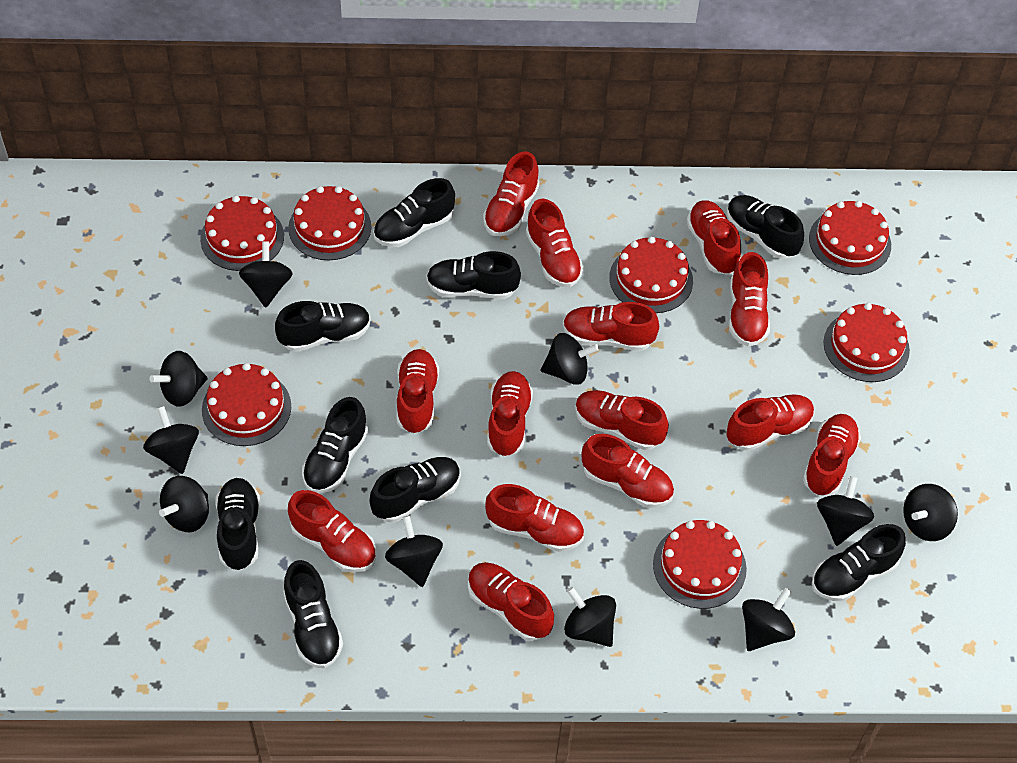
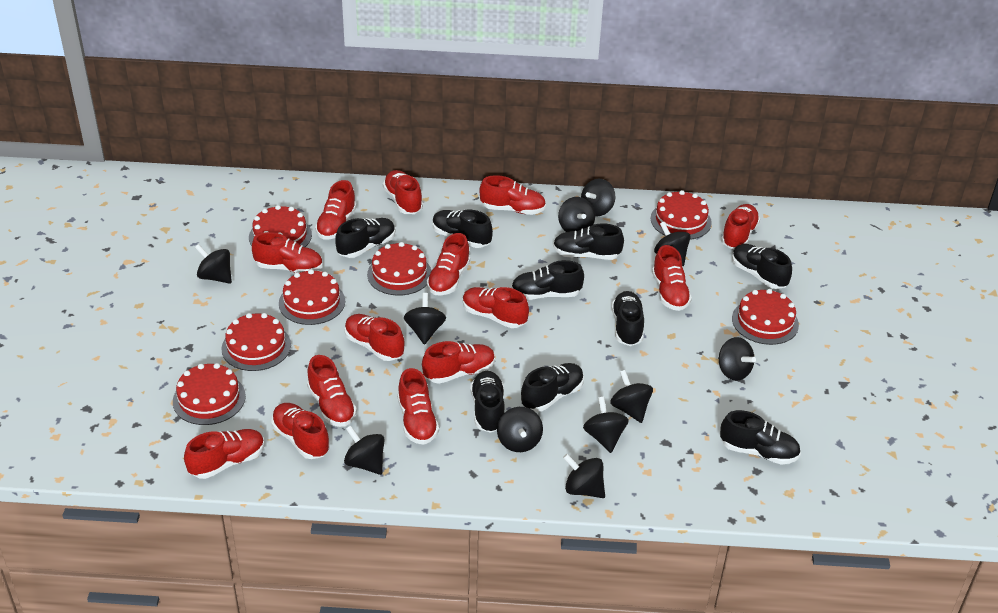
black spinning top: [143,406,199,474] [150,351,208,407] [159,476,209,532] [239,242,293,308] [385,515,443,587] [541,333,599,385] [564,587,616,647] [742,588,795,651] [817,476,874,546] [903,484,958,541] = 10 -> [195,244,232,284] [344,425,385,475] [404,293,446,345] [497,407,543,452] [558,197,595,232] [563,454,605,498] [581,179,615,217] [583,397,629,453] [610,370,653,423] [654,222,691,266] [718,337,756,381] = 11

